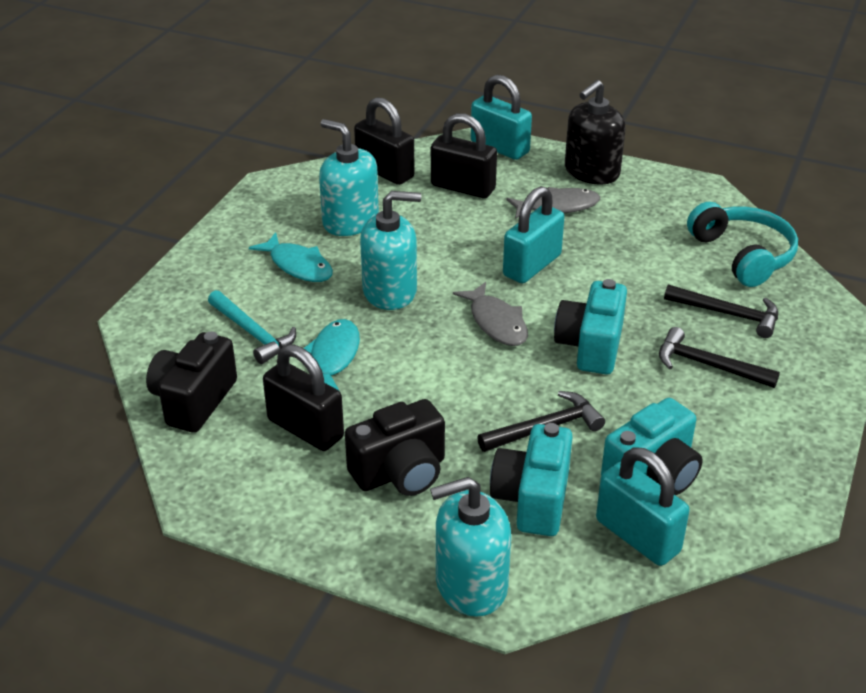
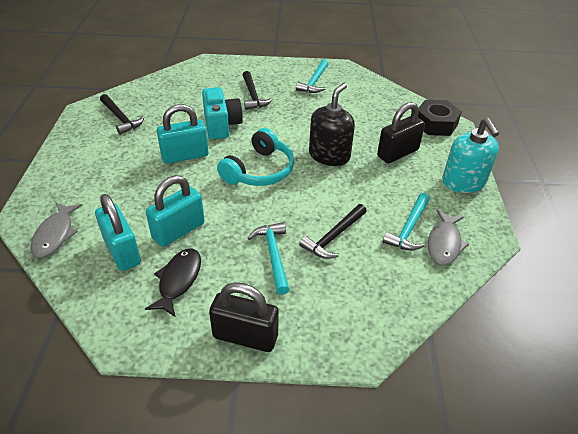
black camera: [146,332,237,433] [345,399,445,496] = 2 -> none = 0
black fish: none = 0 -> [145,249,201,317] = 1
black nut: none = 0 -> [418,100,462,136] = 1
black padlock: [263,344,344,451] [354,97,415,185] [431,113,497,198] = 3 -> [209,282,279,352] [377,102,425,163] = 2
turquoise camera: [490,423,573,536] [554,279,627,374] [601,398,703,495] = 3 -> [202,87,243,139] = 1
turquoise fish: [249,232,333,282] [304,319,360,392] = 2 -> none = 0
turquoise hammer: [208,290,296,364] = 1 -> [248,222,289,295] [296,59,329,93] [383,193,430,251] = 3
turquoise soap dispenser: [319,119,379,236] [360,191,421,310] [430,477,511,617] = 3 -> [442,118,499,193] = 1

